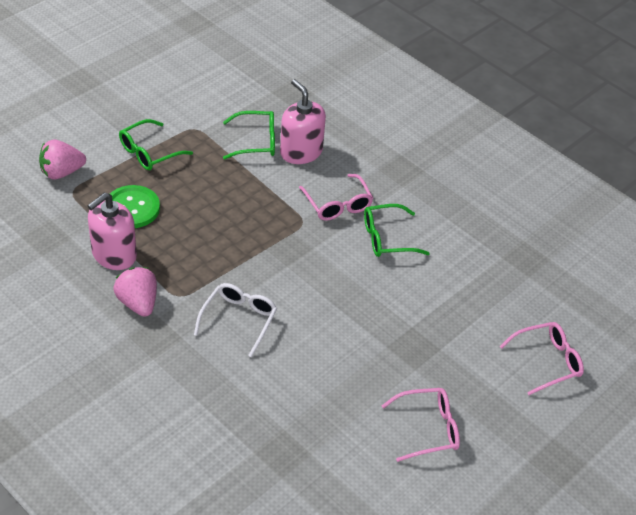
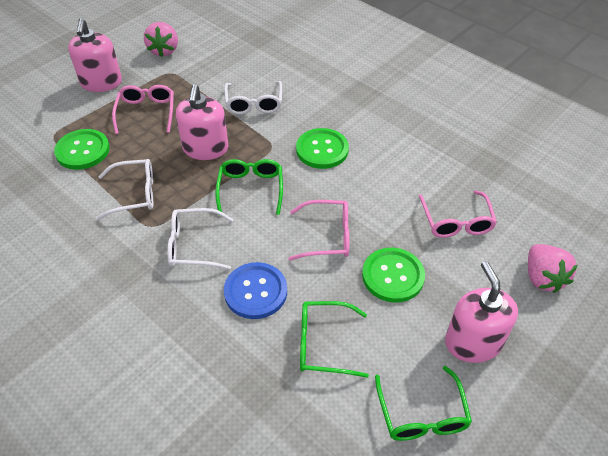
blue button: none = 0 -> [224,262,287,319] = 1
green button: [110,185,160,228] = 1 -> [54,129,110,170] [296,128,349,169] [362,248,425,303] = 3
pink soap dispenser: [88,192,137,270] [280,79,326,164] = 2 -> [68,18,122,92] [176,84,228,160] [445,261,518,363] = 3
white glasses: [194,283,277,357] = 1 -> [96,159,153,220] [167,208,234,270] [224,81,282,115] = 3

